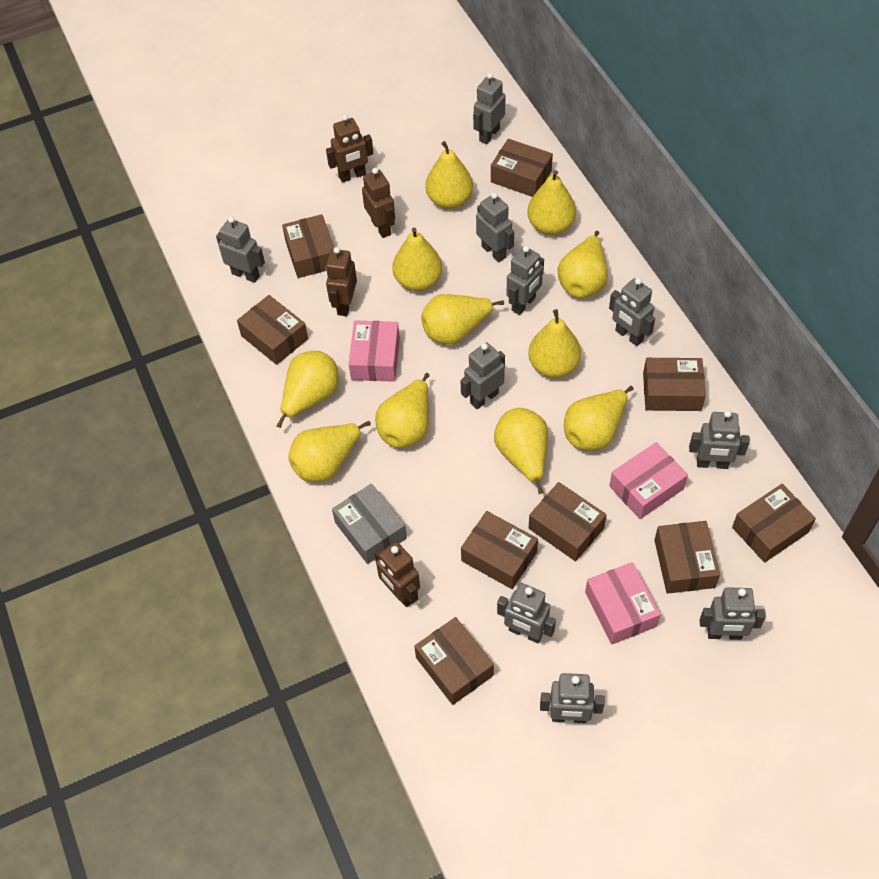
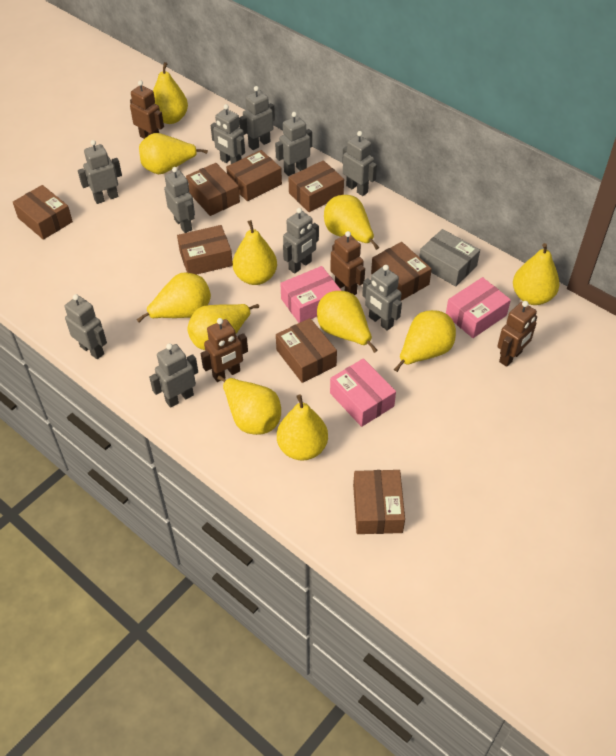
brown box: [237,295,308,365] [282,214,334,278] [414,617,494,705] [461,511,538,589] [491,139,553,197] [529,482,607,561] [643,358,706,411] [654,521,720,594] [732,484,816,563] = 9 -> [13,185,73,240] [177,225,233,275] [186,163,240,216] [226,150,282,201] [276,318,337,383] [288,160,344,212] [353,470,405,534] [371,242,432,301] = 8

